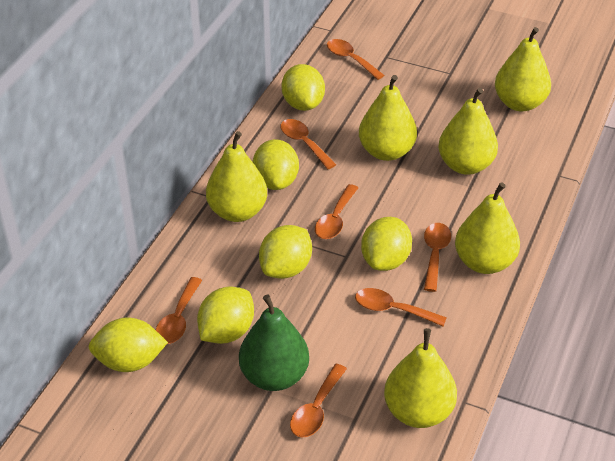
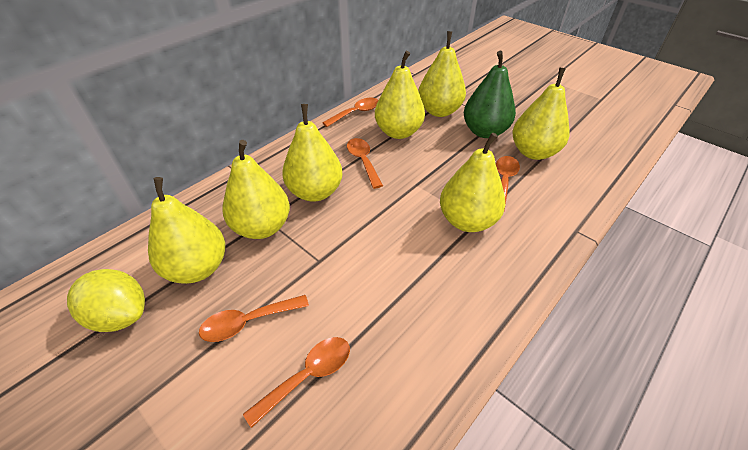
orange spoon: [156,277,202,344] [281,119,336,169] [290,364,347,438] [315,184,358,239] [327,39,385,80] [355,288,447,326] [424,223,451,292] = 7 -> [199,295,309,342] [243,337,350,428] [322,98,378,127] [347,138,383,189] [496,156,520,211] = 5
yellow lemon: [89,317,168,372] [197,287,254,344] [253,139,299,190] [259,225,312,279] [282,64,325,111] [361,217,412,271] = 6 -> [67,269,145,332] = 1
yellow pear: [206,131,267,222] [359,75,417,161] [384,328,457,428] [438,88,498,175] [455,182,520,274] [495,27,551,111] = 6 -> [148,177,225,284] [222,140,290,239] [282,104,343,202] [375,51,425,139] [419,31,466,117] [440,133,505,232] [513,67,570,160] = 7

